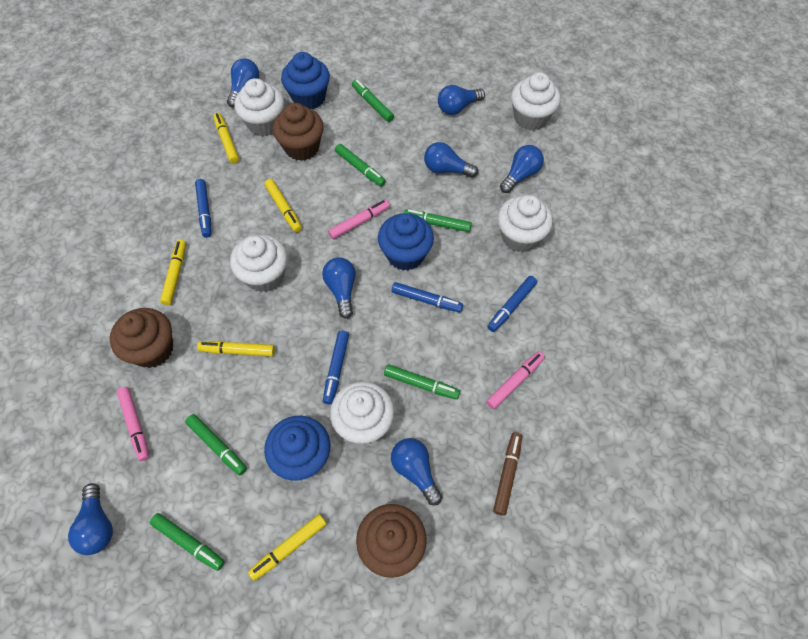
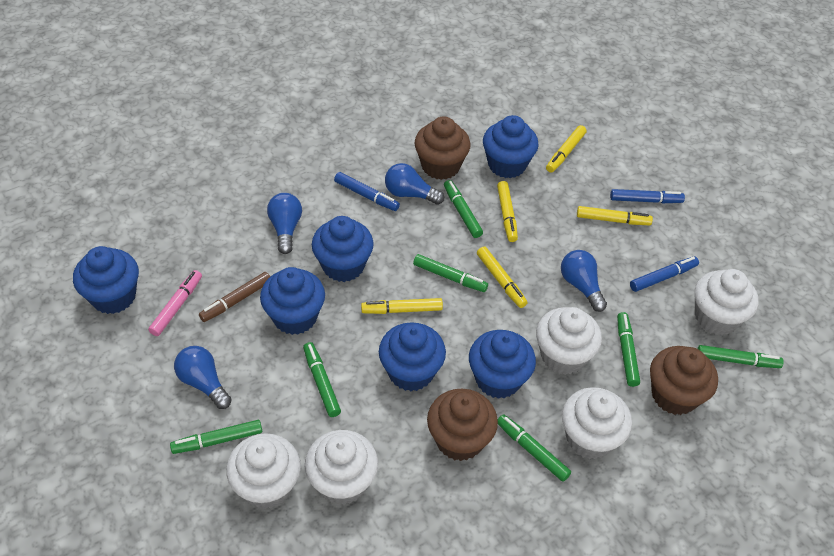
blue cupcake: [264,416,330,481] [281,52,330,109] [378,213,434,271] = 3 -> [73,246,139,314] [260,267,325,335] [312,216,374,282] [379,322,446,391] [469,330,536,399] [483,115,538,178] = 6
blue light bulb: [68,483,113,555] [227,58,259,108] [322,257,356,319] [391,438,442,506] [424,142,478,178] [438,85,485,115] [500,145,544,193] = 7 -> [174,346,232,409] [267,193,302,254] [385,163,444,205] [561,250,607,312] = 4
blue marker: [195,179,212,238] [323,331,349,404] [391,282,463,313] [487,276,537,332] = 4 -> [334,172,400,211] [610,189,685,203] [630,256,699,292] = 3
green marker: [150,513,225,571] [185,414,247,475] [335,144,386,187] [352,79,394,122] [384,364,460,400] [404,209,472,232] = 6 -> [170,420,262,454] [303,342,341,417] [413,254,488,292] [444,180,483,238] [498,414,571,482] [617,312,640,387] [697,345,784,368] = 7
pink marker: [117,387,149,461] [328,200,390,239] [486,351,545,409] = 3 -> [148,270,202,336] = 1

